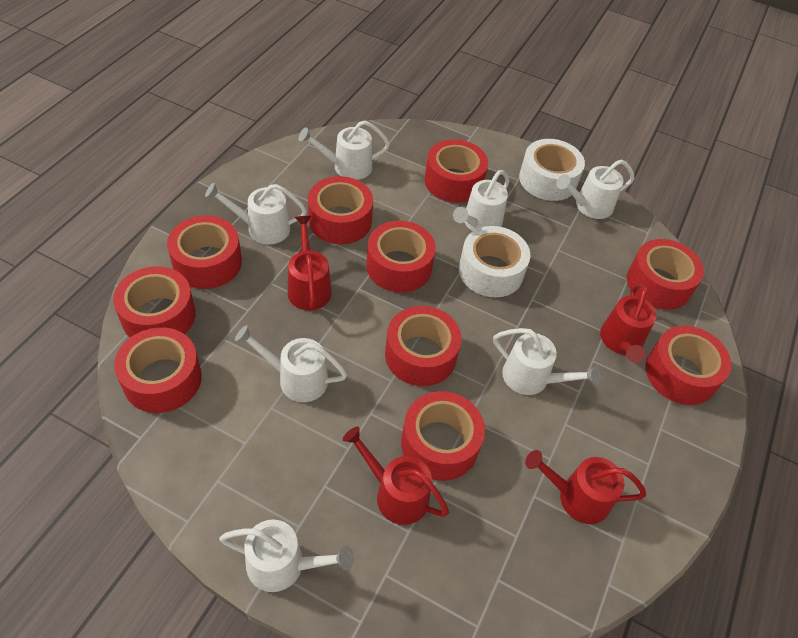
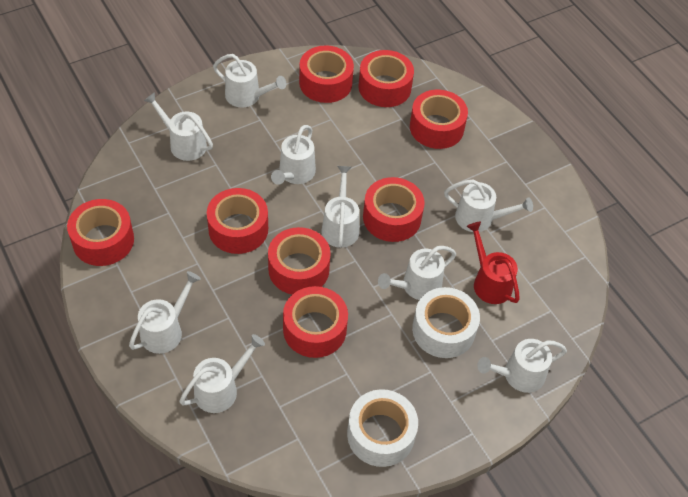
red tape: [113,266,196,338] [114,327,202,413] [167,215,242,289] [308,176,373,244] [366,221,436,293] [385,306,461,386] [401,391,485,481] [424,139,488,203] [627,239,704,310] [645,325,731,405] = 10 -> [67,199,134,266] [207,188,268,254] [268,227,331,294] [283,286,348,358] [299,45,354,103] [358,50,414,107] [363,177,425,242] [410,90,468,149] = 8
red watering can: [288,216,331,310] [343,426,449,525] [525,450,646,524] [600,283,657,363] = 4 -> [467,222,520,304] = 1
white watering can: [205,183,307,244] [219,519,354,592] [235,325,347,402] [298,120,390,180] [453,170,510,231] [493,328,601,395] [556,160,634,219] = 7 -> [129,271,201,354] [144,92,213,161] [179,334,265,413] [213,54,286,108] [271,125,316,185] [321,166,359,248] [378,246,456,300] [444,179,533,232] [477,339,567,393] = 9

